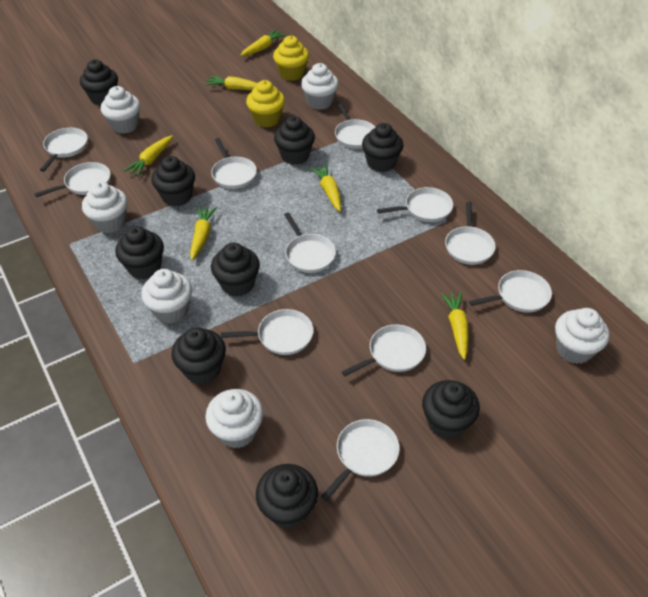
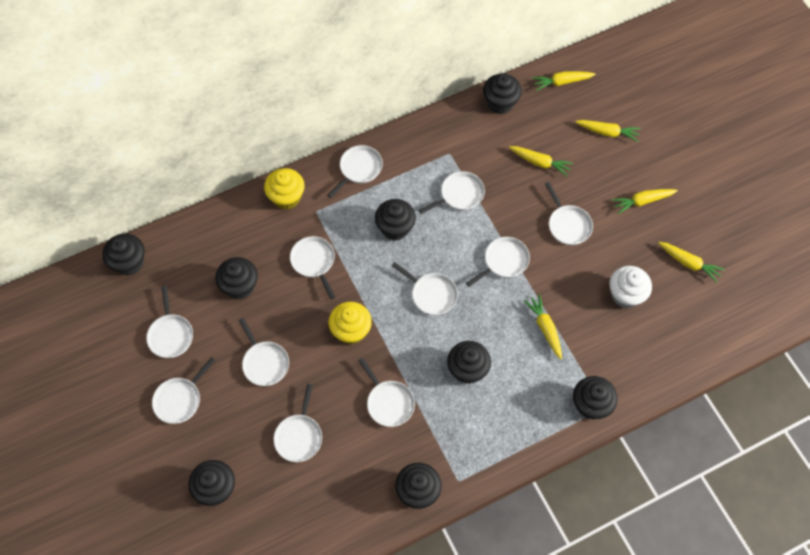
black cupcake: [80,59,118,106] [115,226,164,279] [151,156,195,207] [172,327,226,384] [211,243,260,297] [256,464,318,528] [274,116,315,165] [362,123,403,172] [422,380,480,439] = 9 -> [102,234,145,276] [189,460,235,506] [215,257,258,299] [375,199,416,241] [395,463,442,509] [447,341,491,384] [483,73,522,114] [573,376,618,419] = 8
white cupcake: [82,182,128,233] [101,86,140,134] [141,269,192,324] [205,389,264,448] [301,63,339,110] [555,308,609,364] = 6 -> [609,266,652,308] = 1

